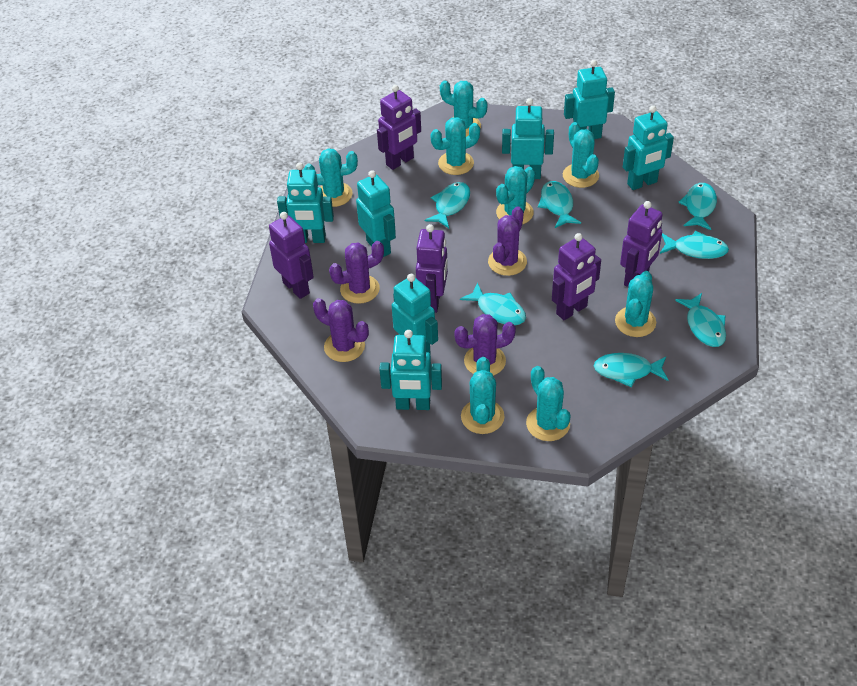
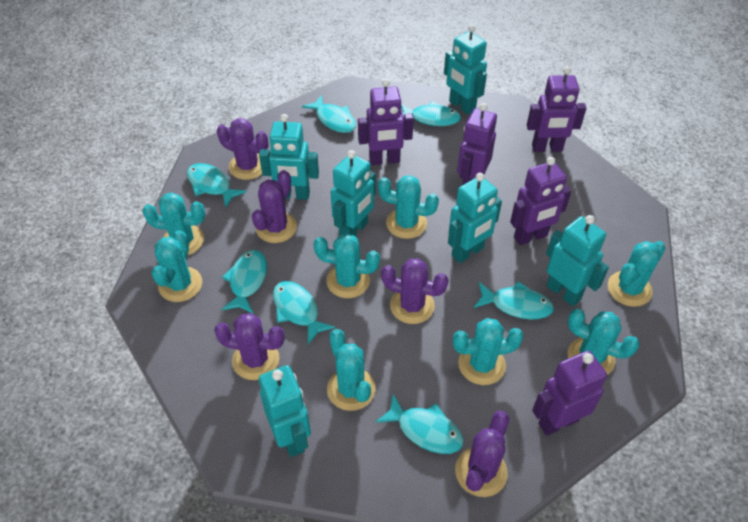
purple cactus: [313,298,369,362] [329,241,384,304] [454,314,516,376] [488,206,527,276] = 4 -> [214,313,284,380] [217,118,268,180] [252,170,297,243] [381,258,449,324] [455,411,509,497] = 5
turquoise robot: [277,162,334,243] [356,170,396,257] [379,330,442,410] [392,274,438,355] [502,98,554,179] [564,60,615,139] [623,105,674,190] = 7 -> [259,114,319,200] [259,365,311,457] [331,150,376,236] [444,25,487,115] [448,173,502,263] [546,215,609,306] = 6

